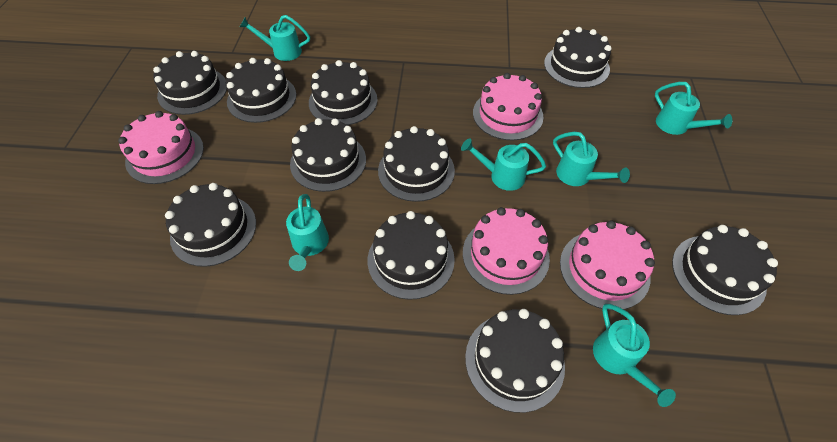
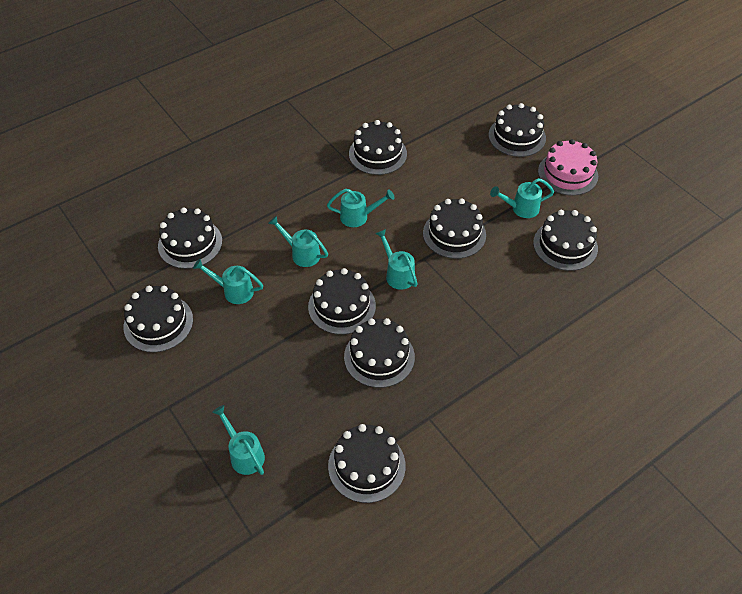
black cake: [153,51,227,115] [165,183,256,267] [226,58,296,123] [290,118,366,192] [309,60,378,125] [368,211,455,300] [378,126,455,202] [465,309,565,413] [544,27,612,88] [672,225,778,315] = 10 -> [124,286,193,352] [158,207,222,269] [308,268,376,335] [328,424,406,503] [344,318,415,388] [349,120,407,175] [423,198,486,259] [489,103,546,157] [533,210,598,271] = 9
pink cake: [118,111,204,184] [463,207,550,295] [473,73,544,140] [560,221,655,310] = 4 -> [538,139,598,196] = 1

